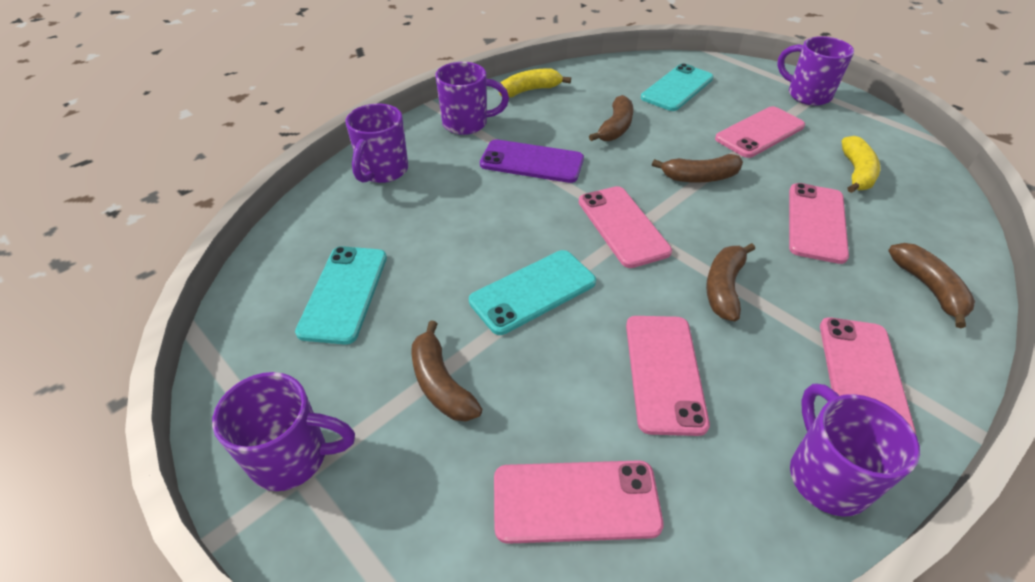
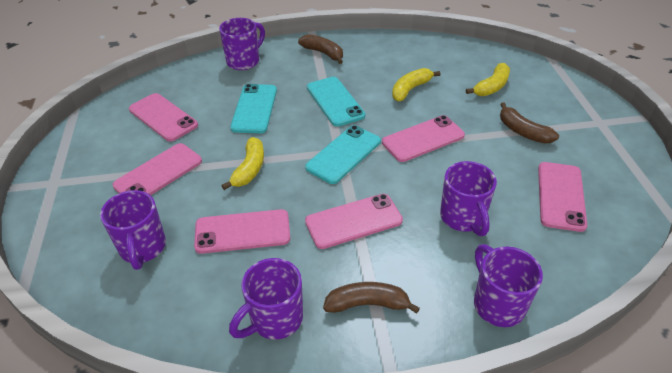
brown banana: [412,320,482,421] [589,95,633,141] [652,154,743,183] [706,243,755,321] [888,243,975,328] = 5 -> [298,34,343,64] [323,282,420,314] [500,102,559,143] = 3
purple phone: [480,139,584,183] = 1 -> none = 0
yellow banana: [499,69,571,98] [842,136,880,193] = 2 -> [222,137,264,190] [392,68,440,101] [466,63,510,96] = 3

